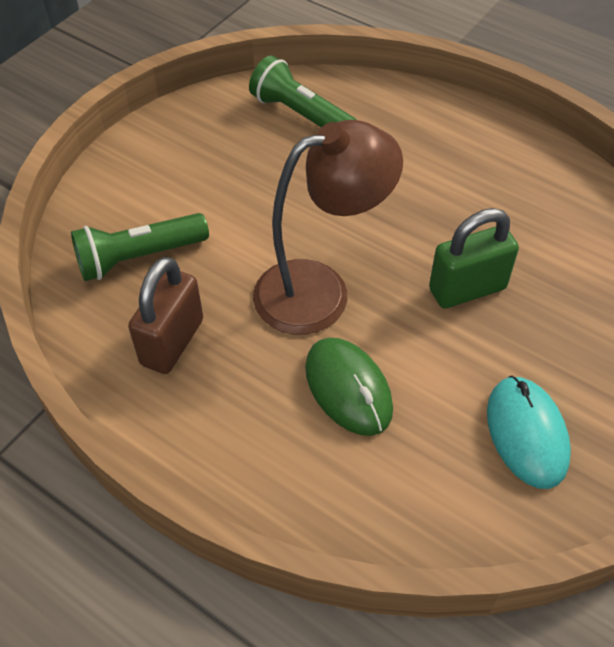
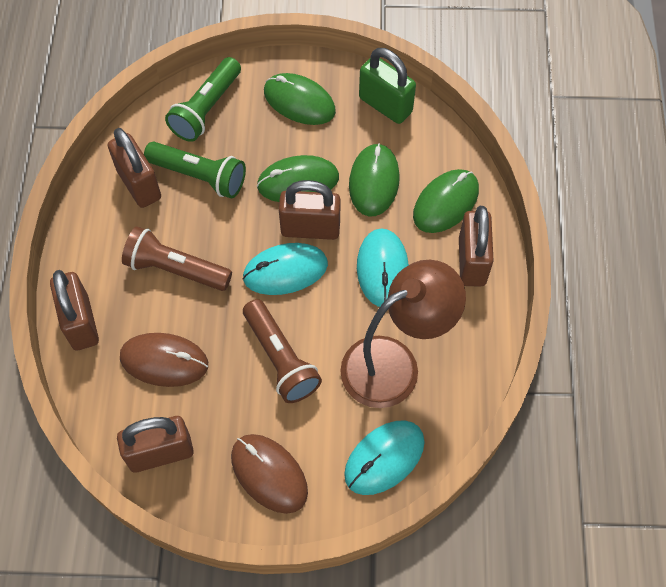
brown flashlight: none = 0 -> [122,227,232,291] [243,299,322,403] = 2
brown mouse: none = 0 -> [120,333,208,387] [231,434,308,514] = 2
brown padlock: [128,257,203,374] = 1 -> [50,270,99,350] [108,128,161,208] [117,416,194,473] [279,180,341,240] [459,206,494,287] = 5
green mouse: [305,338,393,436] = 1 -> [257,155,339,202] [264,73,336,125] [349,143,400,217] [413,169,479,233] = 4
turquoise mouse: [487,376,571,489] = 1 -> [243,243,328,295] [344,420,425,495] [357,228,409,307] = 3

